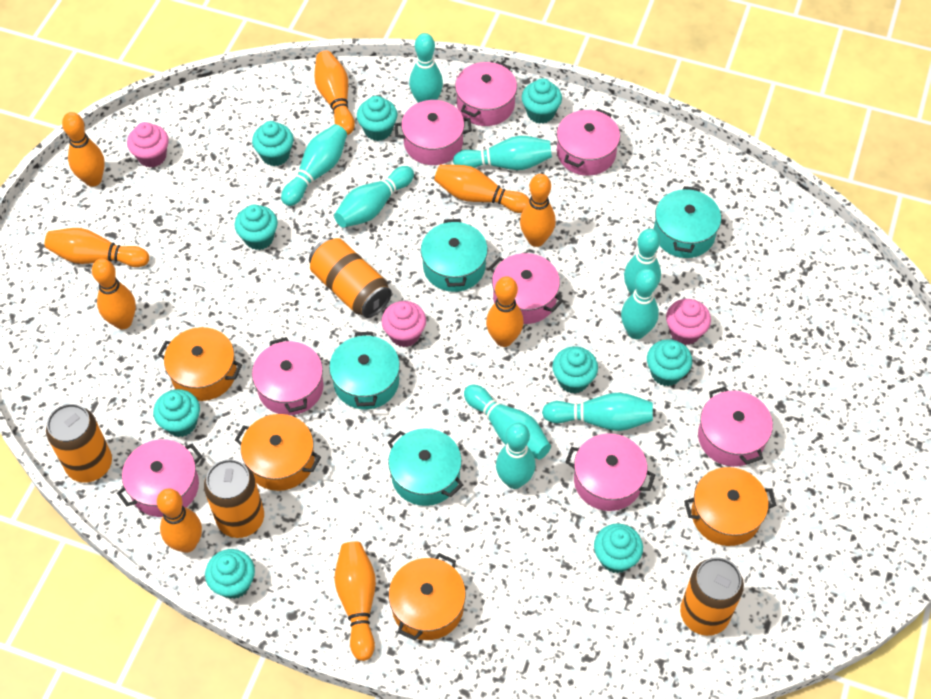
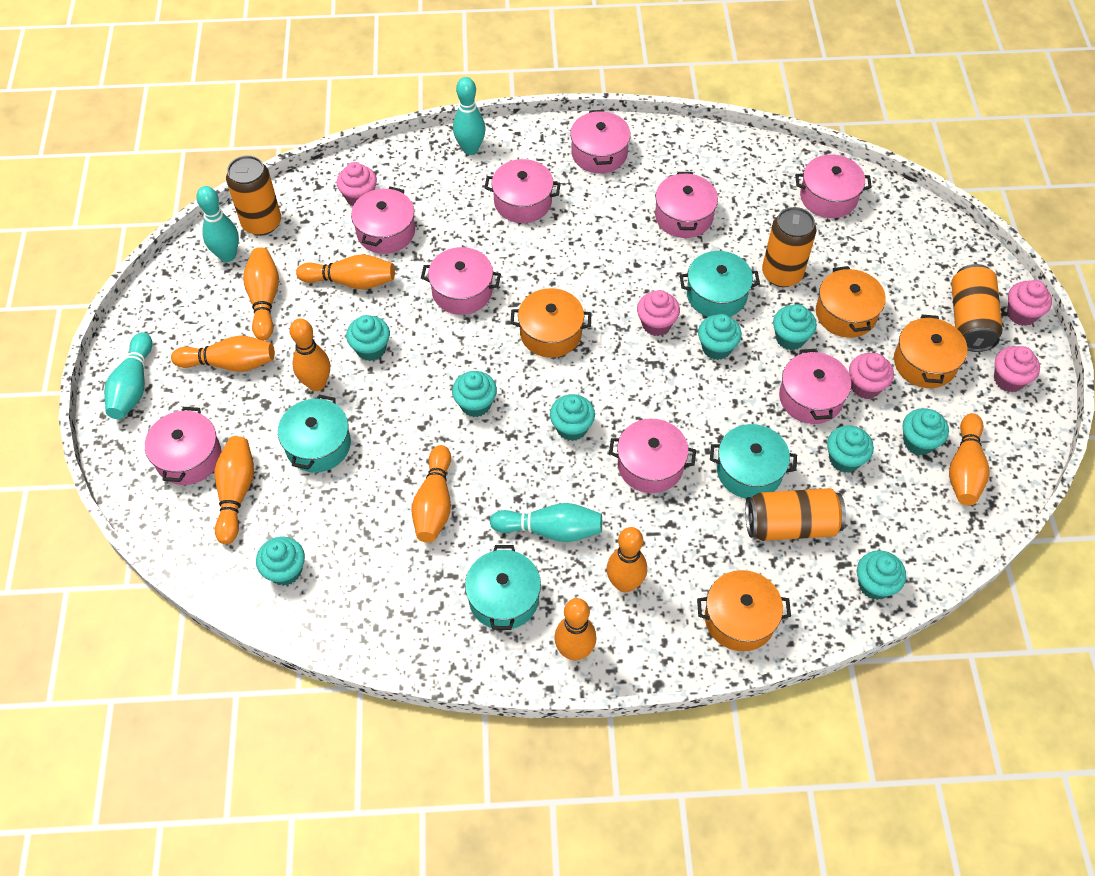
pink cupcake: [127,122,169,168] [381,301,426,347] [666,299,711,345] = 3 -> [337,162,377,206] [637,290,680,336] [849,353,894,399] [994,346,1040,392] [1007,280,1052,326] = 5
pink pot: [117,439,202,517] [252,337,324,415] [394,100,472,165] [455,61,517,126] [489,253,563,324] [557,108,620,176] [566,433,655,511] [698,387,773,467] = 8 -> [145,407,221,485] [351,186,415,254] [421,247,501,315] [485,159,561,223] [570,110,631,173] [609,419,696,493] [655,172,718,238] [779,349,851,424] [795,154,872,218] = 9
turquoise bowling pin: [281,124,347,206] [334,166,414,228] [409,33,443,103] [453,136,552,170] [464,385,551,459] [496,423,535,489] [542,393,653,431] [621,269,659,339] [624,229,661,295] = 9 -> [104,332,152,419] [196,186,239,262] [453,77,486,155] [490,503,602,542] = 4

